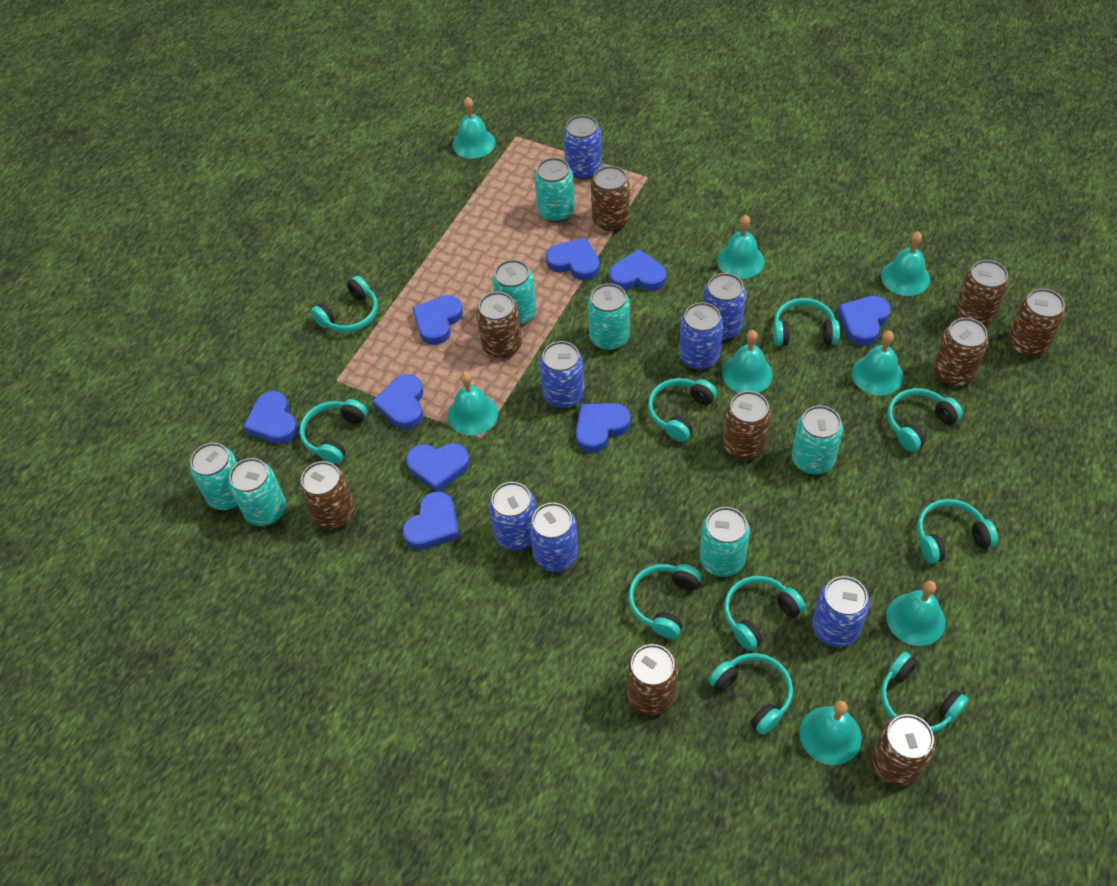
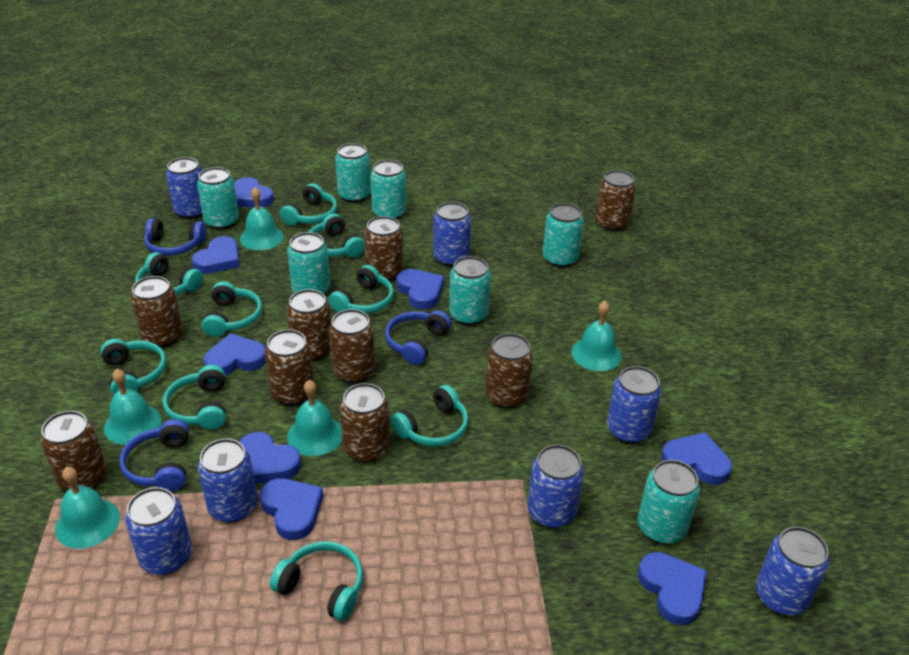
blue headphones: none = 0 -> [120,419,189,492] [144,218,206,256] [385,310,451,365] = 3
blue heart: [243,391,298,444] [373,374,424,429] [403,491,459,550] [406,443,470,492] [412,295,463,345] [546,238,600,281] [576,403,631,453] [609,249,666,291] [837,296,891,346] = 9 -> [192,236,240,274] [203,333,266,375] [234,177,274,207] [239,432,301,484] [259,478,323,540] [396,269,444,309] [638,552,707,625] [661,432,732,485] = 8
turquoise bell: [448,372,498,435] [453,97,495,159] [717,215,765,279] [722,330,773,393] [800,701,862,765] [852,331,903,396] [881,232,930,296] [886,581,946,646] = 8 -> [55,467,120,549] [104,369,161,445] [240,187,284,250] [287,380,342,456] [571,301,622,371] = 5
turquoise headphones: [300,399,367,464] [311,276,378,332] [628,564,702,639] [648,378,717,442] [709,653,793,735] [724,576,806,651] [773,298,840,346] [881,652,969,733] [887,388,963,452] [917,499,998,564] = 10 -> [100,339,166,395] [135,252,203,295] [163,365,226,430] [202,281,262,337] [270,541,363,621] [280,183,337,226] [309,213,365,258] [328,265,394,313] [391,385,469,447] = 9

